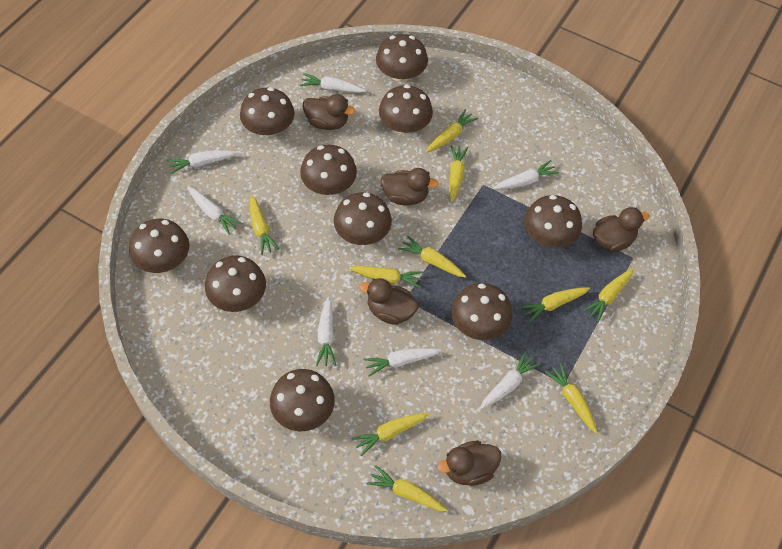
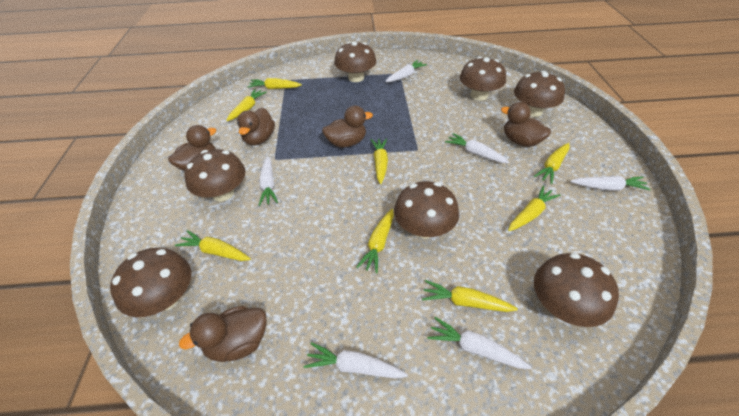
brown mushroom: [129,219,189,273] [205,256,266,312] [240,87,295,137] [270,369,335,431] [300,145,357,195] [334,192,392,245] [376,34,428,82] [379,85,433,134] [451,283,513,340] [524,195,582,248] = 10 -> [110,248,191,317] [185,149,246,202] [334,41,376,82] [394,181,459,238] [460,57,506,100] [514,71,565,117] [534,253,619,327] = 7
white carrot: [167,150,238,174] [188,187,242,235] [300,73,366,93] [316,297,336,366] [363,348,441,376] [480,351,541,409] [493,160,559,189] = 7 -> [259,156,278,206] [304,342,408,379] [385,60,427,82] [428,317,532,369] [445,133,509,163] [570,176,651,191] = 6
yellow carrot: [250,195,280,255] [349,265,423,288] [352,413,429,456] [366,465,447,511] [398,236,466,278] [426,109,478,152] [449,145,468,202] [520,287,590,323] [545,363,597,433] [582,268,634,323] = 10 -> [175,230,251,261] [226,89,267,121] [247,78,302,89] [356,209,394,273] [371,138,388,184] [422,280,518,312] [508,186,560,231] [534,143,569,184] = 8

